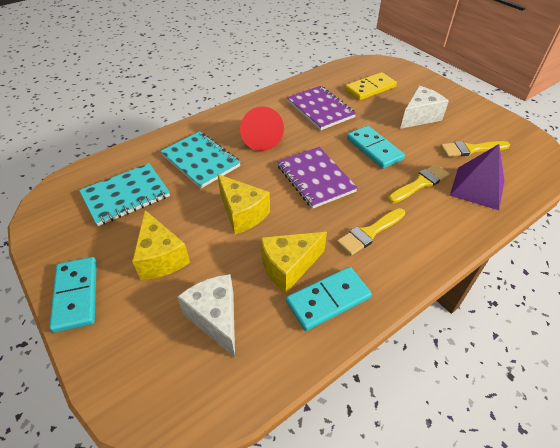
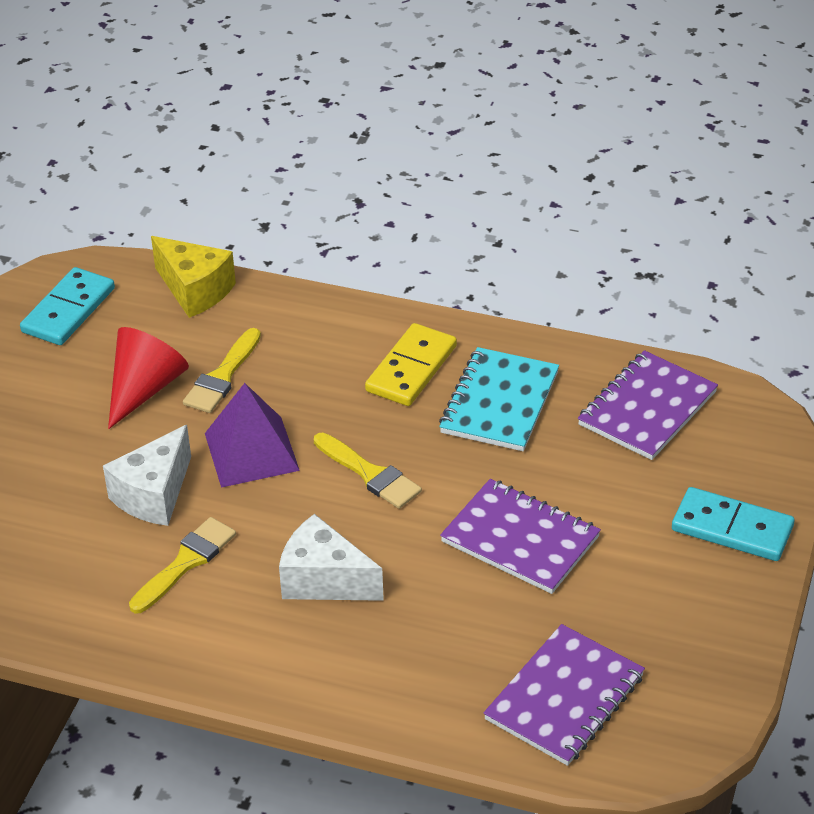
purple notebook: [277,147,358,209] [287,86,356,130] = 2 -> [440,479,601,594] [484,624,645,766] [578,350,718,460] = 3
turquoise domino: [49,257,97,333] [286,267,372,331] [347,126,405,169] = 3 -> [20,267,115,345] [672,487,795,561] = 2
turquoise notebook: [79,163,170,226] [160,131,241,188] = 2 -> [439,347,559,451] = 1
yellow cheese: [132,210,190,280] [217,174,270,234] [261,232,327,293] = 3 -> [151,236,236,318] = 1

